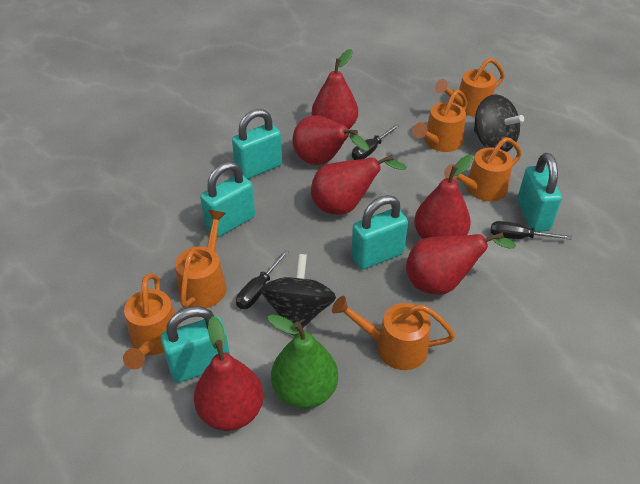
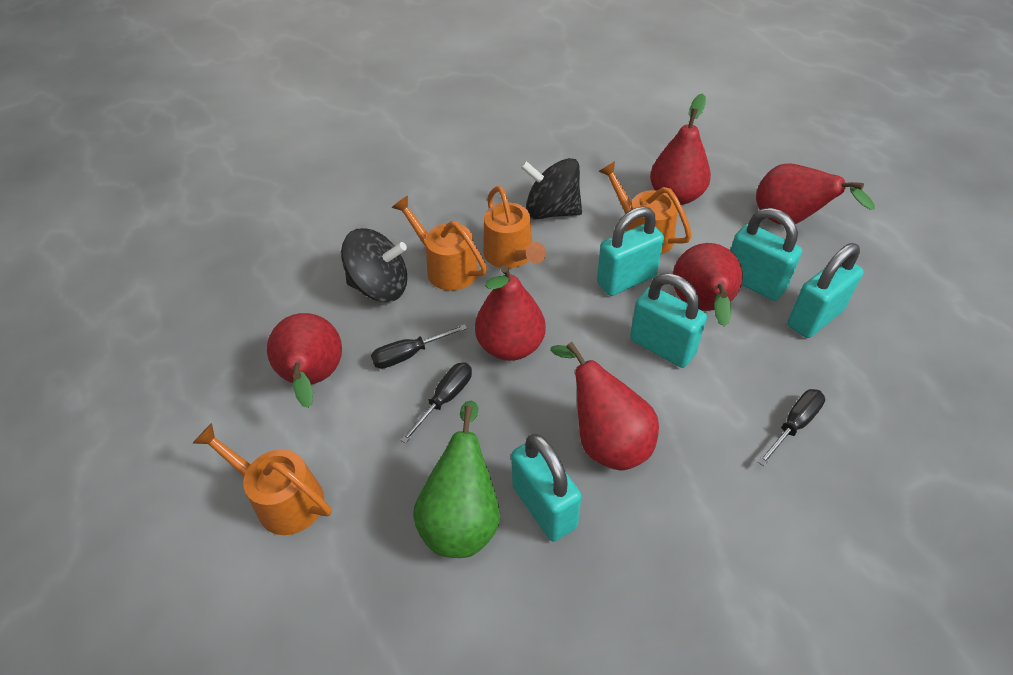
orange watering can: [123,273,180,370] [175,210,226,308] [332,296,455,370] [412,90,467,152] [435,58,505,116] [444,137,522,201] = 6 -> [193,423,331,535] [392,196,487,291] [483,186,546,269] [598,161,692,255] = 4

